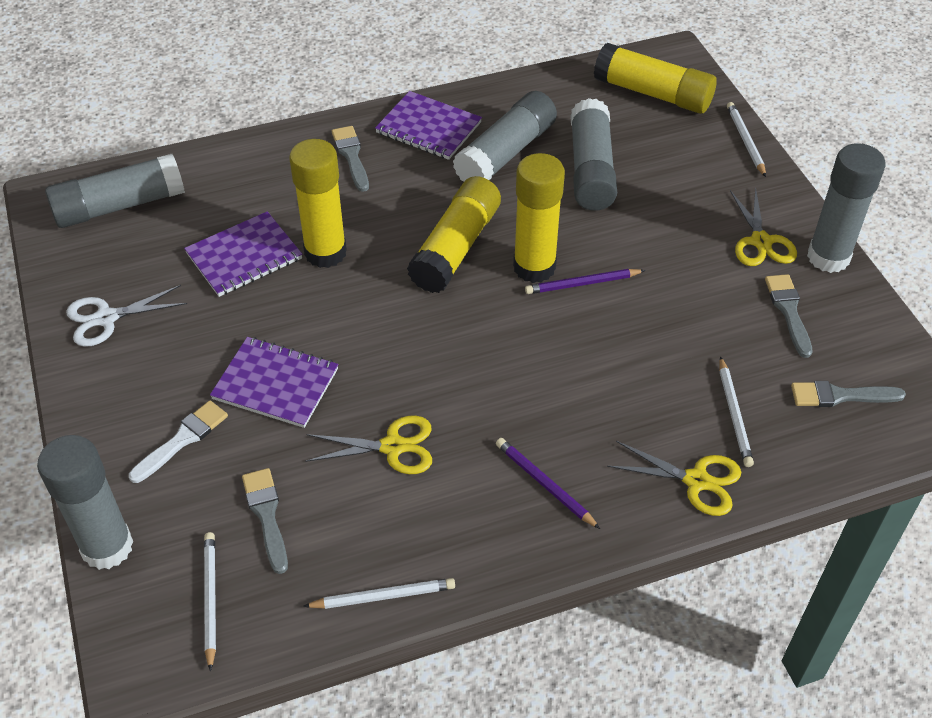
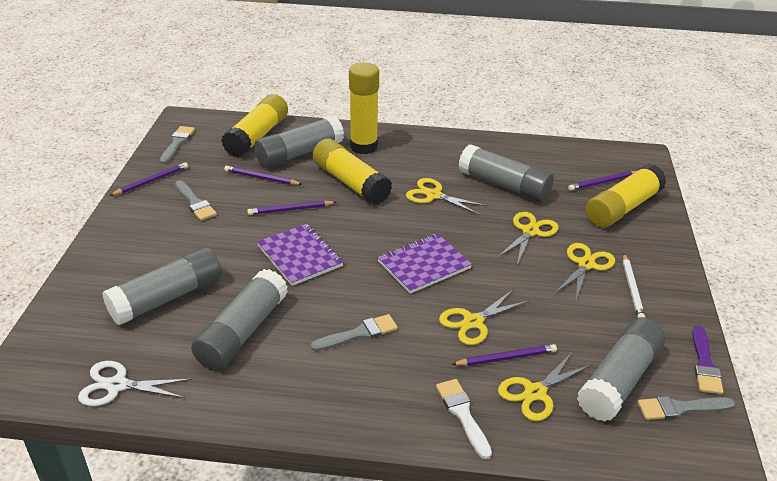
purple brush: none = 0 -> [692,325,723,394] = 1
purple notebook: [184,211,302,297] [210,337,338,428] [375,91,482,160] = 3 -> [257,224,343,286] [377,234,472,294] = 2
purple pencil: [496,438,600,529] [525,269,645,294] = 2 -> [109,162,188,196] [224,166,303,185] [247,200,336,215] [451,344,557,366] [568,171,637,191] = 5
white pencil: [204,532,216,672] [303,578,455,609] [720,356,754,467] [727,102,766,177] = 4 -> [623,254,645,318] = 1
yellow scissors: [305,416,432,474] [607,441,741,516] [730,187,797,266] = 3 -> [406,178,488,215] [439,290,529,345] [498,212,558,265] [498,351,592,421] [555,243,615,300] = 5

